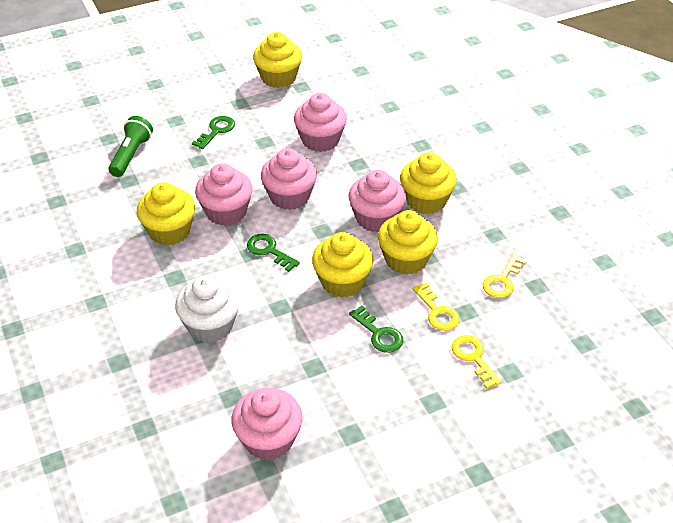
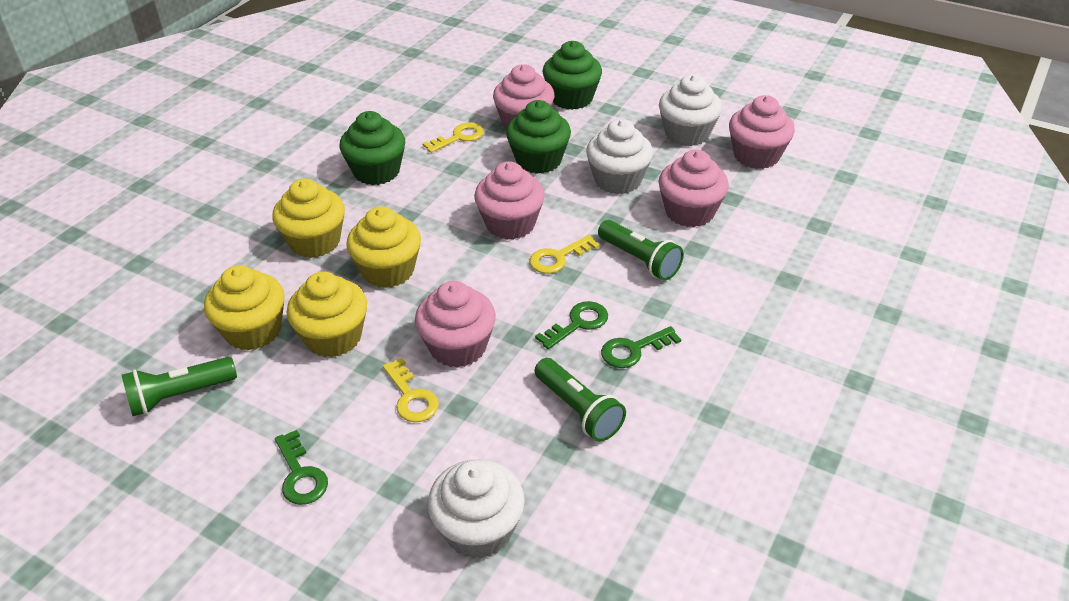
green cupcake: none = 0 -> [340,111,405,185] [506,100,571,174] [543,41,602,110] = 3
green flashlight: [108,116,153,177] = 1 -> [122,357,237,416] [535,358,626,442] [598,220,684,281] = 3
white cupcake: [175,275,240,343] = 1 -> [428,459,525,559] [586,119,653,194] [659,74,722,146] = 3
yellow cupcake: [137,182,195,246] [253,32,302,88] [312,232,374,298] [378,210,438,275] [400,152,457,214] = 5 -> [204,265,285,350] [272,179,345,258] [287,271,367,357] [347,206,421,288] = 4

